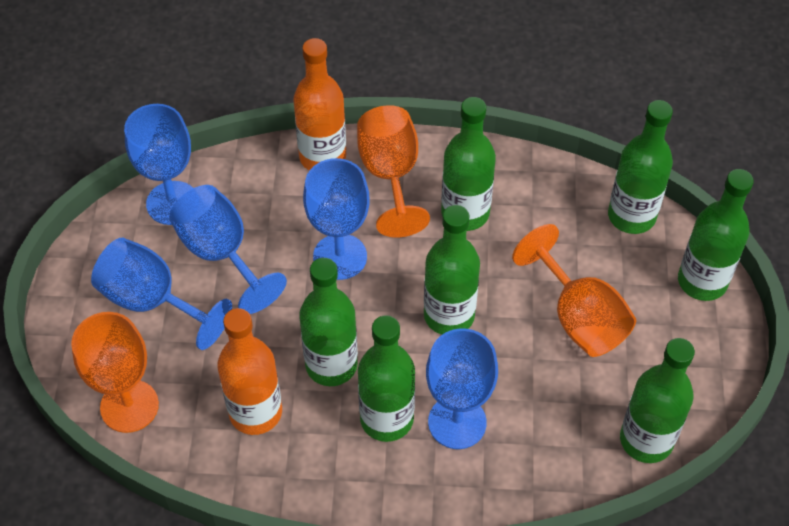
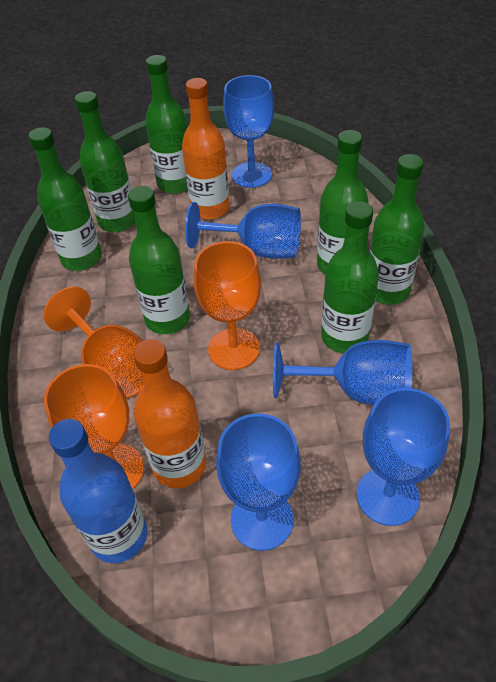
blue bottle: none = 0 -> [49,419,147,563] = 1

